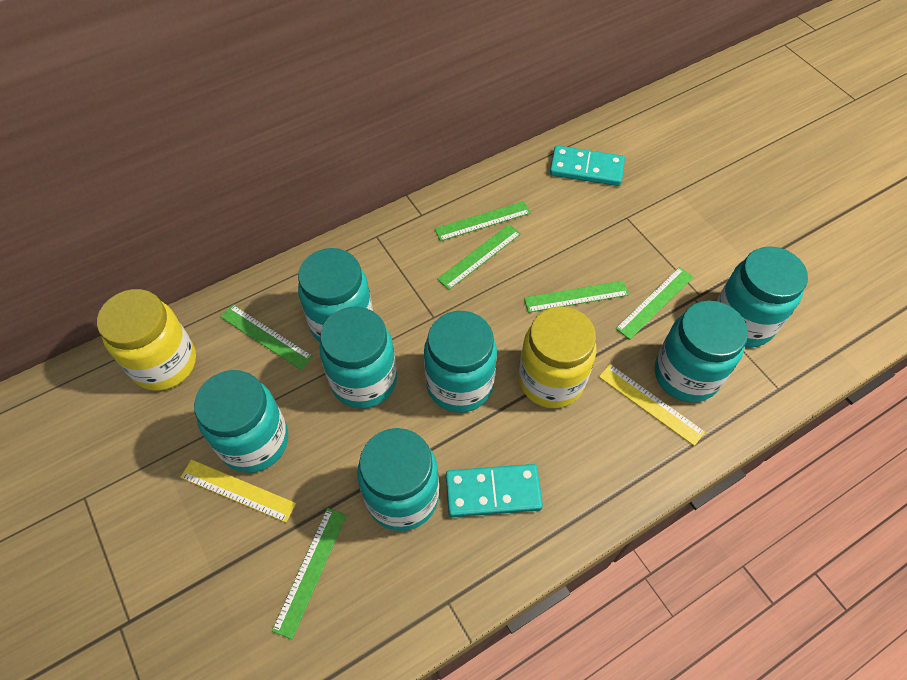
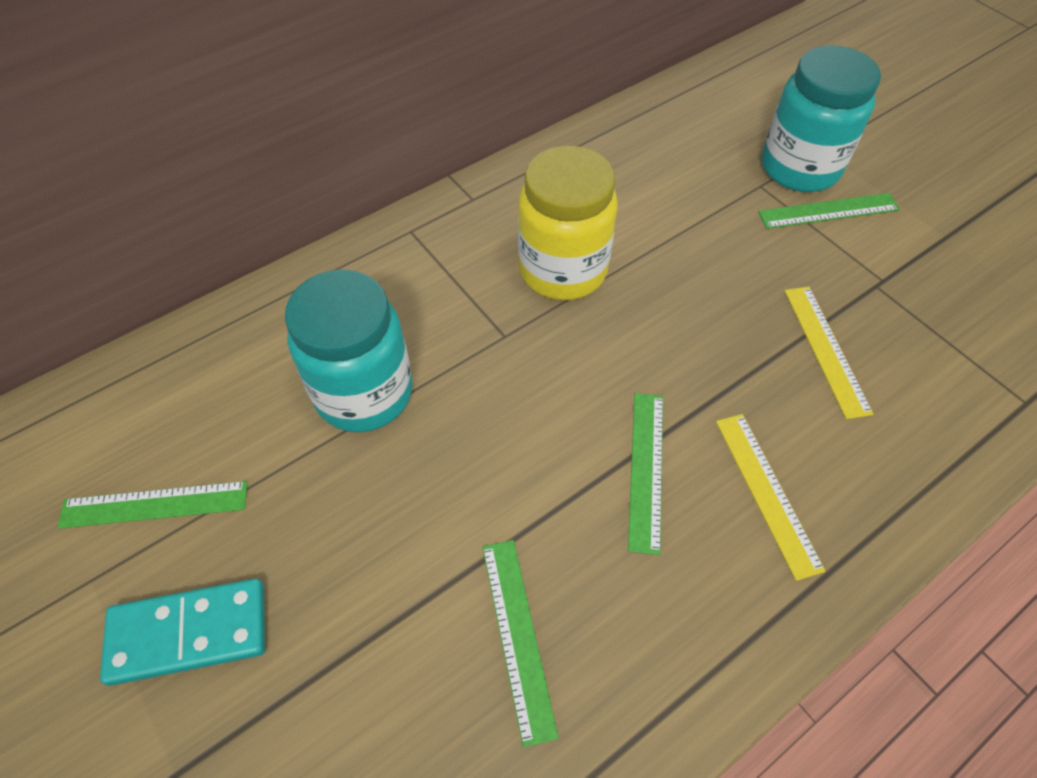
green ruler: [220,305,313,370] [272,508,347,639] [434,201,531,241] [437,224,521,290] [524,281,629,313] [616,267,694,340] = 6 -> [58,481,248,529] [482,540,559,747] [628,393,663,555] [758,193,900,229] = 4
turquoise domino: [446,464,543,517] [550,146,625,186] = 2 -> [100,578,265,686] = 1
turquoise jar: [194,370,288,473] [298,248,373,342] [320,307,397,409] [357,428,439,531] [424,311,497,413] [655,301,748,402] [717,246,808,347] = 7 -> [285,269,413,432] [762,45,881,192] = 2
yellow jar: [97,289,196,391] [518,306,597,408] = 2 -> [518,146,618,300] = 1

